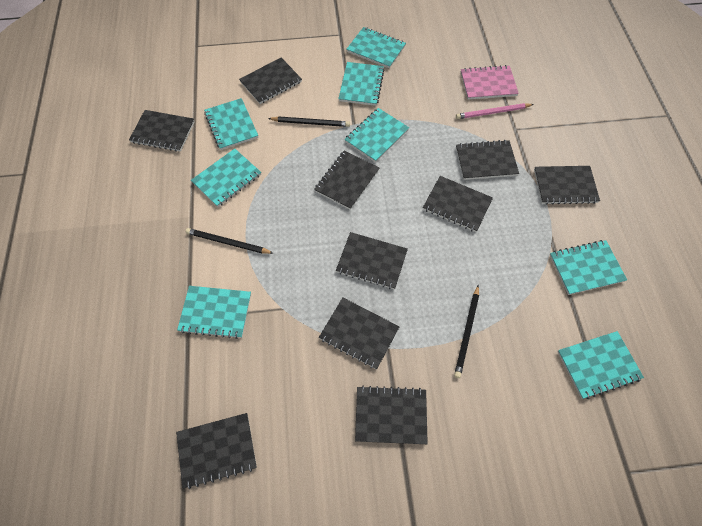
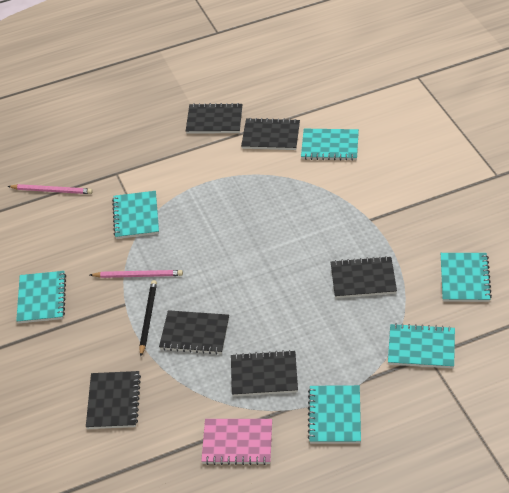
black notebook: [129,110,195,152] [176,413,257,489] [239,58,302,104] [314,150,379,210] [319,298,399,369] [336,232,408,289] [355,386,428,444] [423,176,493,232] [456,140,519,180] [534,166,600,205] = 10 -> [86,371,141,429] [159,310,229,355] [186,103,242,134] [231,350,298,396] [241,118,300,150] [331,256,397,298] = 6
black pencil: [186,228,274,254] [268,116,350,127] [454,285,479,378] = 3 -> [139,280,157,356] = 1
pink pencil: [456,103,534,119] = 1 -> [7,184,93,194] [90,270,183,278] = 2
turquoise notebook: [177,286,251,339] [191,149,261,207] [204,98,258,150] [338,62,385,106] [344,108,409,162] [346,27,406,68] [550,240,627,295] [558,331,644,399] = 8 -> [16,271,66,323] [112,191,159,239] [301,129,359,161] [308,385,361,444] [388,323,455,368] [441,253,492,302] = 6

